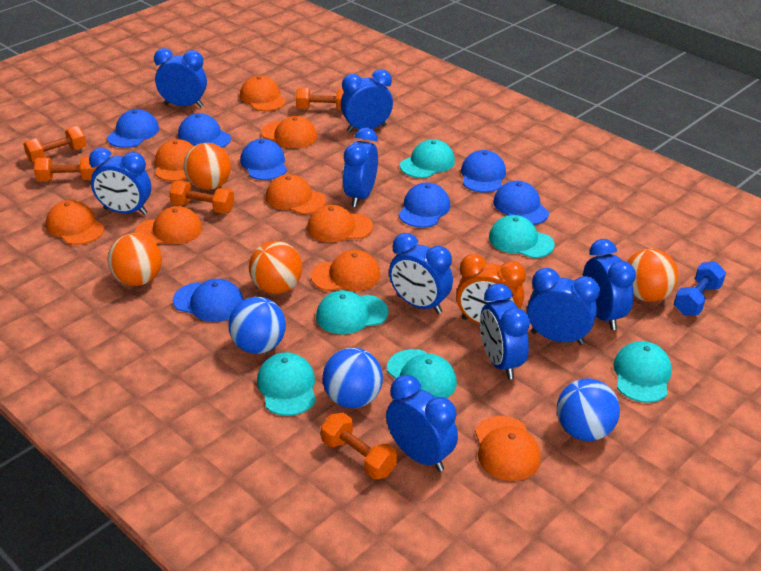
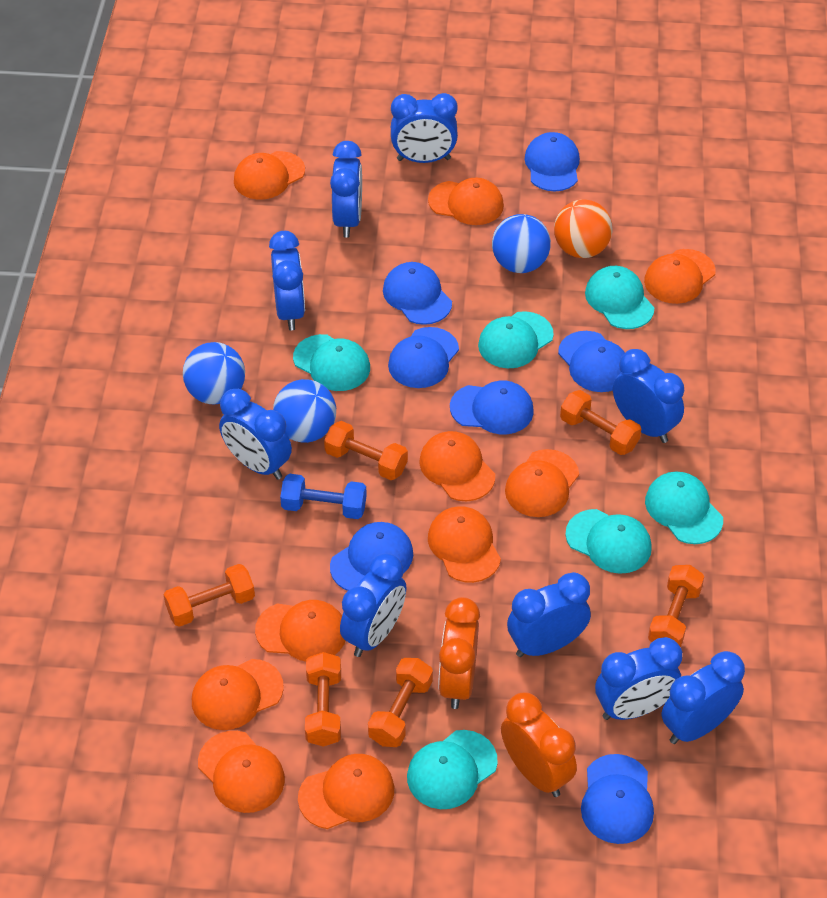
orange ball: [107,233,162,286] [184,143,231,190] [249,241,302,294] [627,248,678,302] = 4 -> [554,199,612,258] = 1
orange cap: [46,200,105,245] [135,206,202,244] [155,139,194,181] [240,76,286,111] [261,116,317,148] [266,174,326,214] [307,205,373,243] [311,250,380,291] [475,416,541,481] = 9 -> [192,659,284,730] [198,731,285,813] [234,151,305,200] [255,600,345,662] [298,754,394,829] [419,431,495,501] [428,178,504,225] [428,506,501,583] [505,449,579,517] [644,249,716,304] = 10
orange clock: [456,254,526,325] = 1 -> [438,597,480,709] [501,692,577,797] = 2
orange dumbbell: [23,126,86,163] [34,157,98,181] [169,180,234,214] [296,88,344,110] [321,413,397,480] = 5 -> [164,564,255,627] [305,652,341,747] [324,421,408,480] [368,658,433,747] [560,390,641,455] [648,565,704,647] = 6

